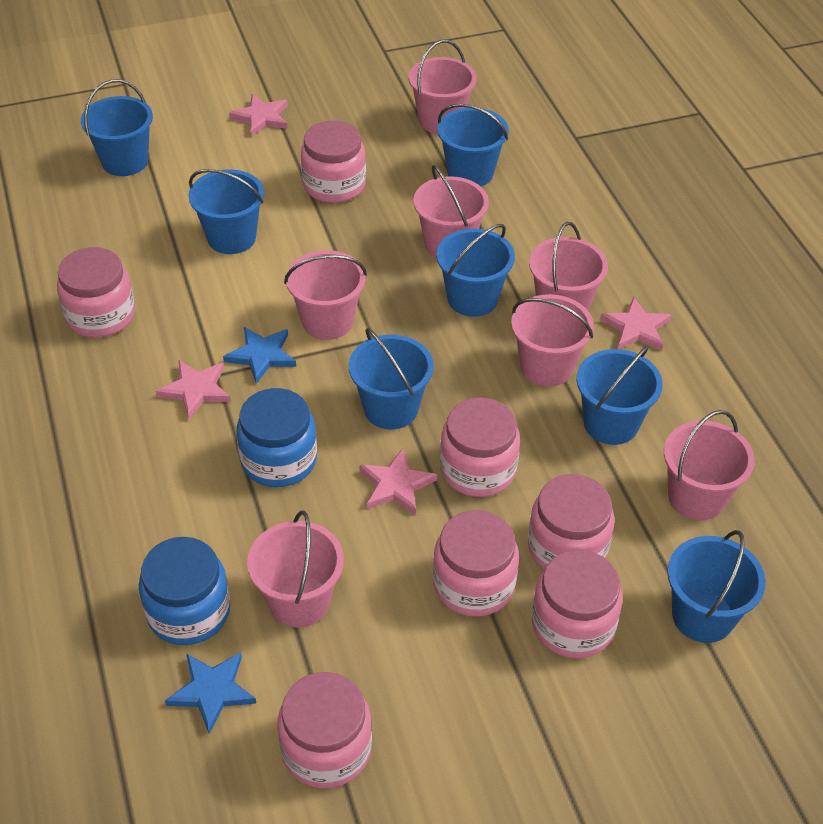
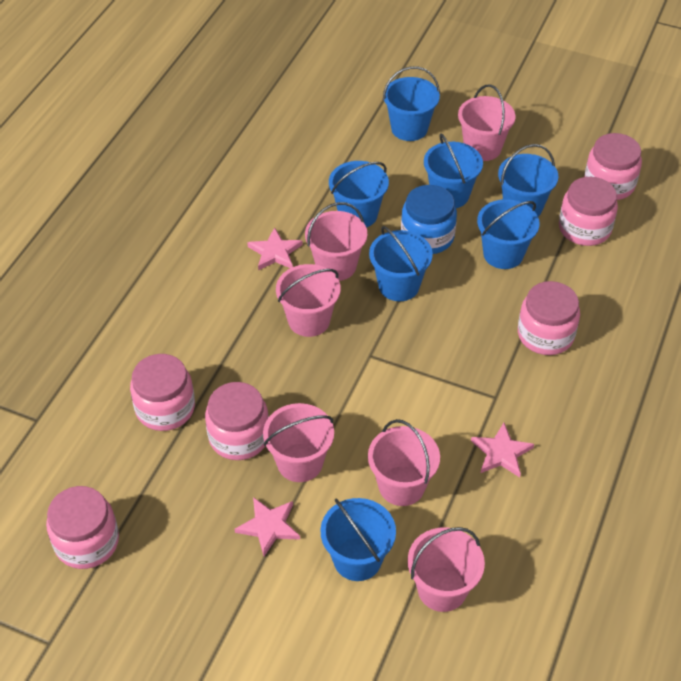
blue jar: [139,537,230,645] [236,388,317,487] = 2 -> [401,185,457,254] = 1
blue star: [165,652,256,734] [223,327,296,384] = 2 -> none = 0
pink bucket: [247,511,344,627] [284,250,367,340] [408,40,477,134] [413,165,489,259] [511,294,594,387] [529,222,608,310] [664,410,755,520] = 7 -> [263,403,334,482] [276,264,341,337] [305,202,367,281] [368,419,440,506] [408,527,485,612] [458,84,515,161] = 6
pink jar: [57,247,135,338] [277,672,372,789] [301,121,366,203] [433,510,519,616] [440,397,520,497] [528,474,615,570] [532,550,623,659] = 7 -> [46,486,119,569] [130,354,195,431] [205,382,269,460] [518,281,580,355] [559,177,618,246] [584,133,642,200] = 6
pink star: [156,360,231,419] [229,94,288,137] [360,448,437,515] [600,297,672,350] = 4 -> [235,497,300,556] [247,227,303,270] [471,423,534,477] = 3

